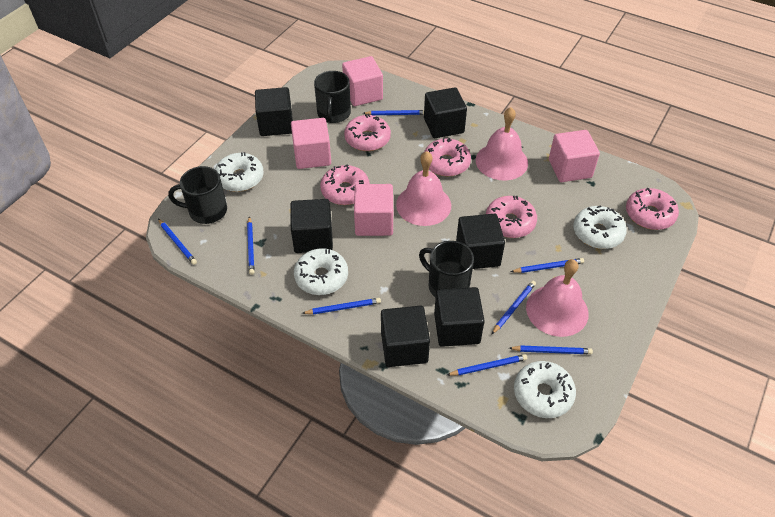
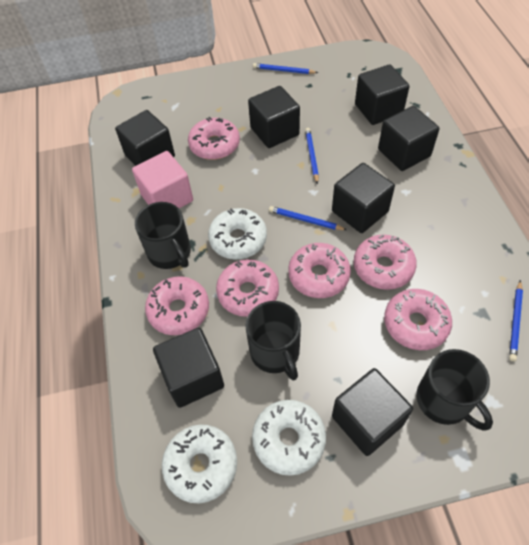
black cube: [255,87,293,136] [291,199,333,253] [381,306,430,367] [424,87,467,138] [434,287,485,347] [456,214,505,269] = 6 -> [115,110,175,166] [153,328,224,408] [248,86,300,148] [332,163,395,233] [332,368,413,456] [355,64,410,125] [378,106,440,171] = 7
blue pencil: [158,219,197,265] [247,216,255,275] [302,298,381,314] [363,110,424,115] [447,354,527,376] [492,281,536,334] [509,345,593,354] [511,258,584,273] = 8 -> [253,63,318,74] [269,206,347,230] [305,128,319,184] [509,280,523,361] = 4
pink bell: [396,151,451,226] [476,107,528,180] [526,259,589,337] = 3 -> none = 0
pink cube: [291,118,331,169] [342,56,383,106] [354,184,393,236] [549,130,600,182] = 4 -> [132,151,193,208] = 1
pink donut: [320,164,370,205] [344,114,391,151] [424,138,471,176] [486,196,537,238] [626,187,679,230] = 5 -> [145,276,209,335] [188,117,240,160] [216,259,279,317] [288,243,351,298] [354,235,417,290] [384,289,452,350] = 6
white donut: [215,152,264,192] [294,248,348,295] [514,361,576,418] [573,205,627,249] = 4 -> [162,424,237,503] [208,208,267,260] [252,400,326,476] = 3

